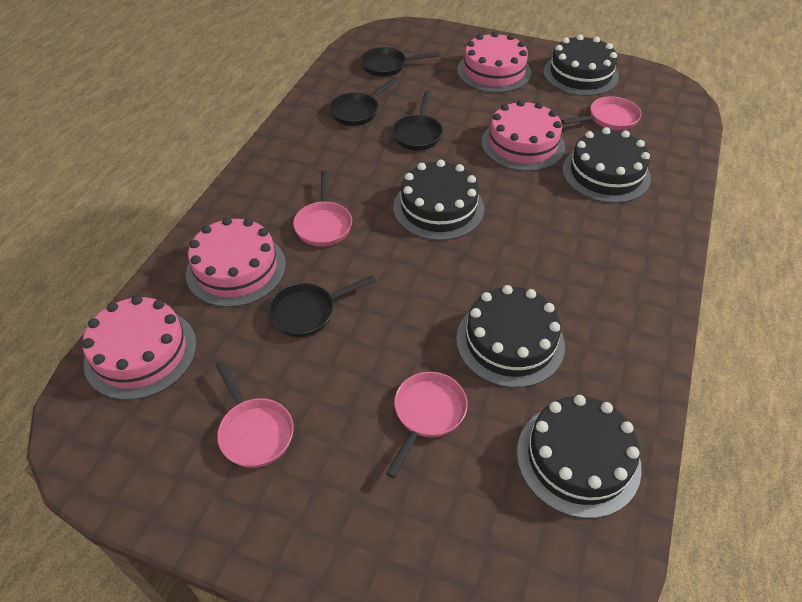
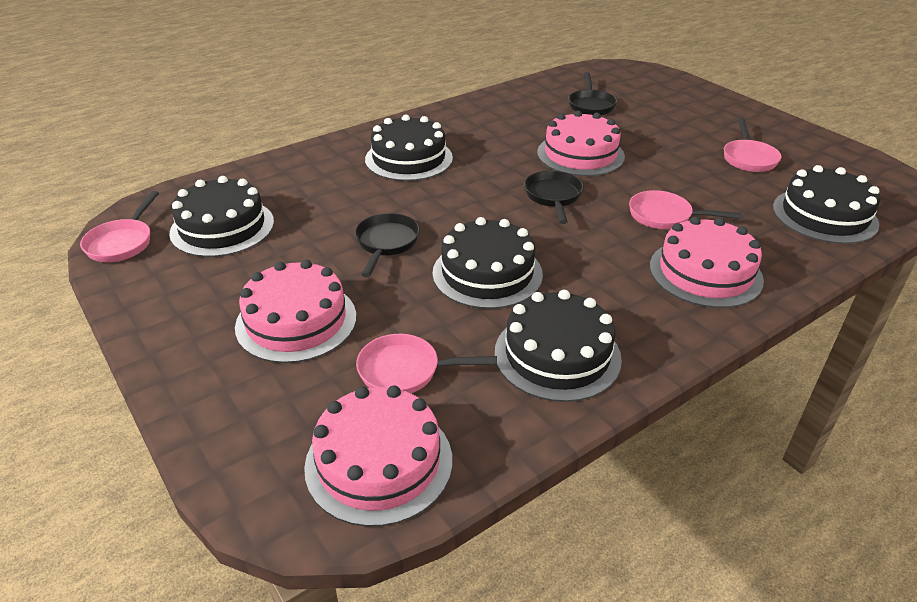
black pan: [268,275,375,337] [329,77,398,126] [360,47,439,77] [391,90,443,151] = 4 -> [355,213,420,277] [524,170,584,224] [568,72,617,115] = 3

